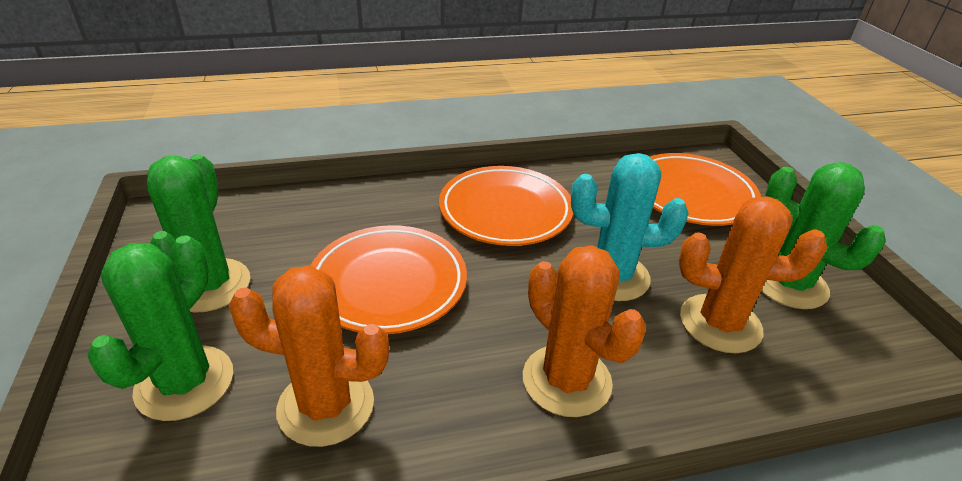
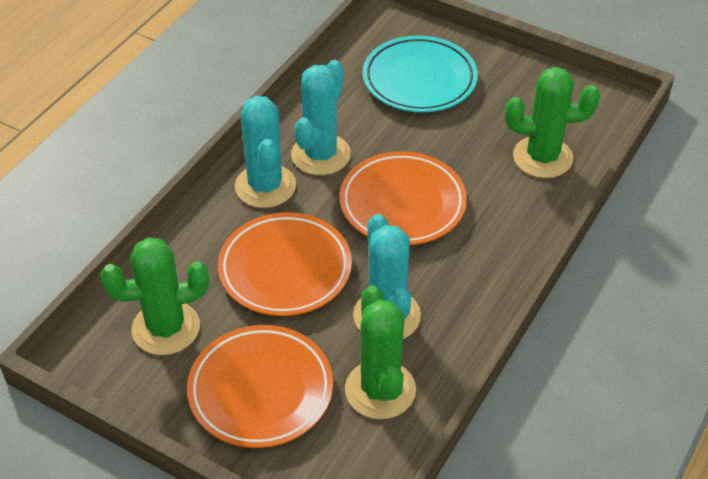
orange cactus: [229,266,389,447] [523,245,646,417] [679,197,828,353] = 3 -> none = 0
turquoise cactus: [571,153,689,301] = 1 -> [235,96,296,208] [291,60,351,175] [353,214,421,339] = 3
turquoise plate: none = 0 -> [363,35,478,113] = 1

